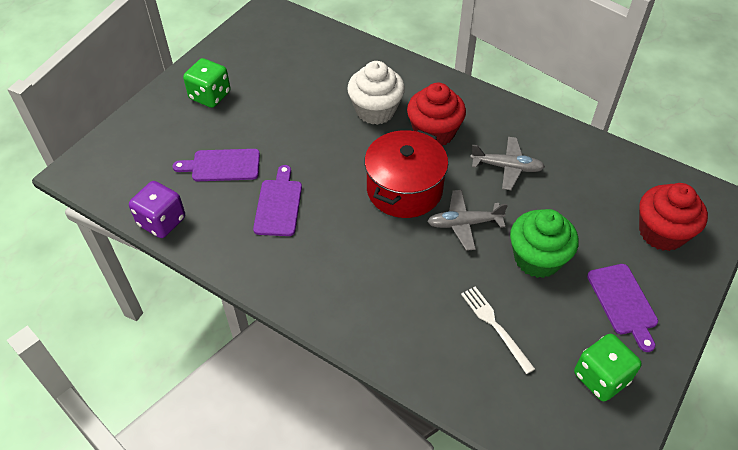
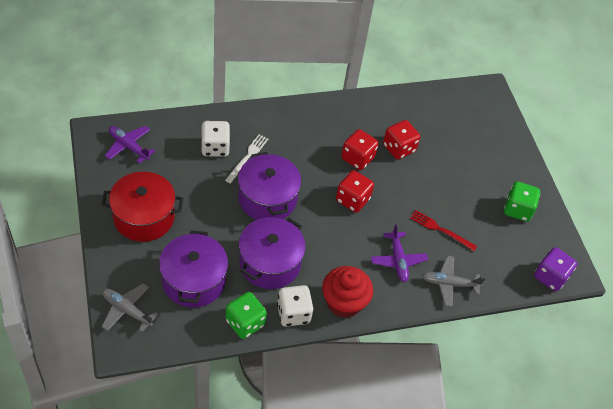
green cupcake: [510,209,579,278] = 1 -> none = 0
purple cutting board: [172,149,260,181] [253,165,302,236] [587,264,658,352] = 3 -> none = 0
purple plane: none = 0 -> [105,126,155,163] [371,224,428,282] = 2
purple pot: none = 0 -> [159,230,228,308] [238,152,301,220] [239,217,306,289] = 3
red cupcake: [407,83,466,146] [639,183,708,251] = 2 -> [322,266,373,318] = 1
red dice: none = 0 -> [336,170,374,213] [341,129,378,170] [383,120,420,160] = 3
red fork: none = 0 -> [410,210,477,251] = 1
white cupcake: [347,61,405,125] = 1 -> none = 0
white dice: none = 0 -> [201,121,230,157] [277,285,314,327] = 2

